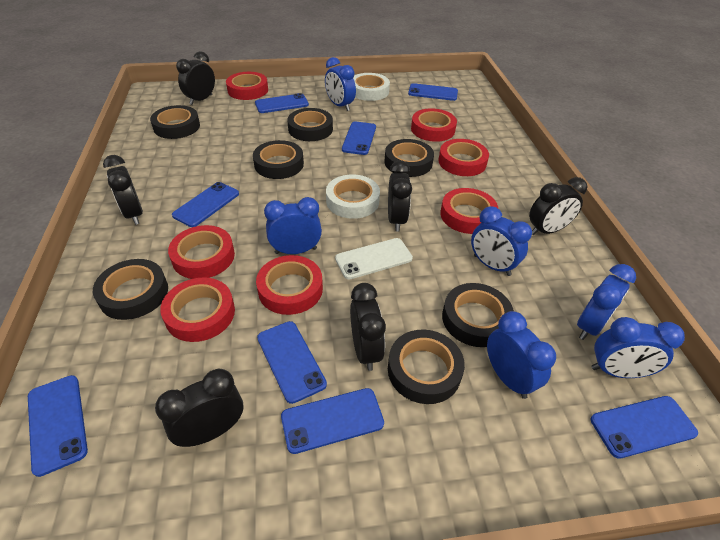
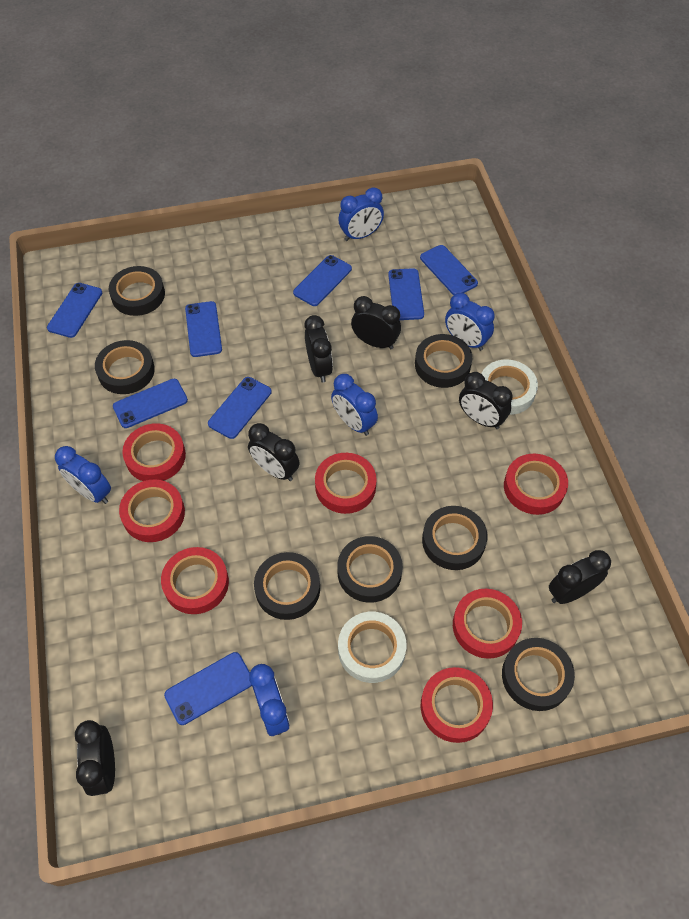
blue clock: [264,197,322,254] [325,57,356,111] [471,206,532,276] [487,311,556,399] [577,264,636,340] [591,317,685,378] = 6 -> [55,446,111,504] [249,664,290,736] [331,374,378,436] [338,187,384,241] [445,293,495,351] = 5
white phone: [335,238,413,279] = 1 -> none = 0

